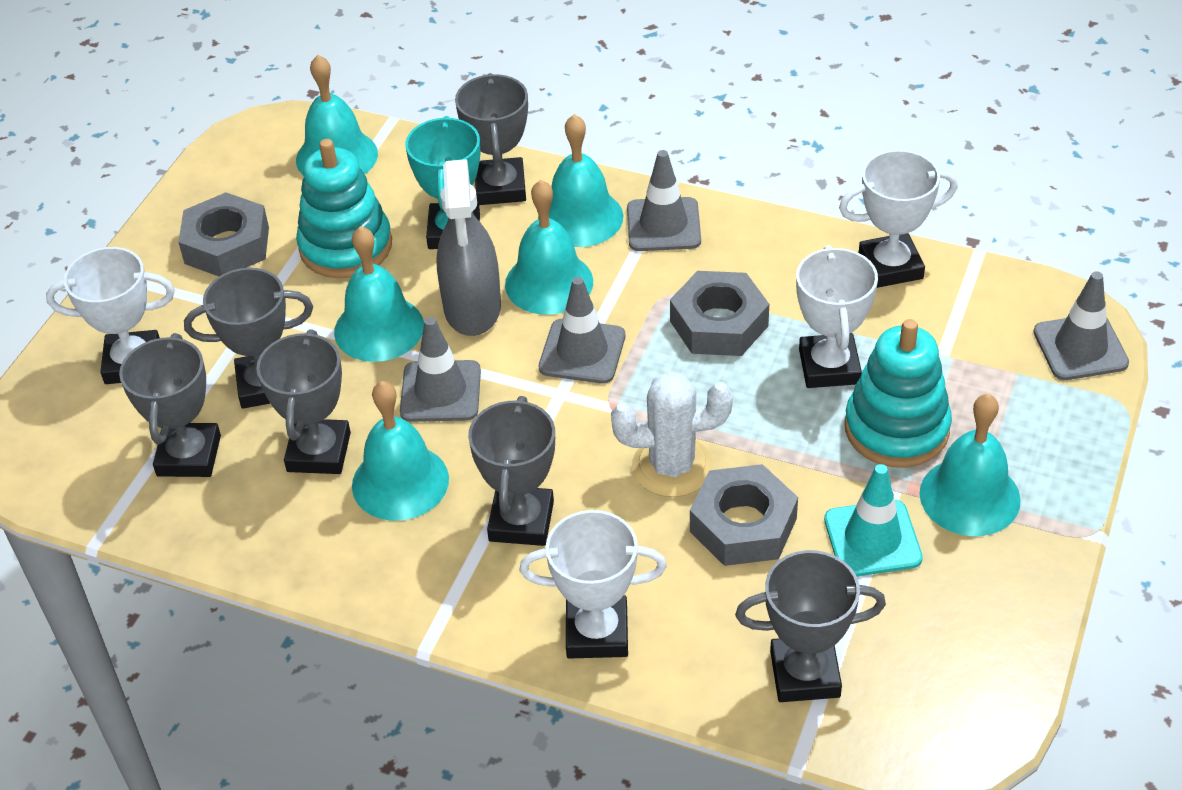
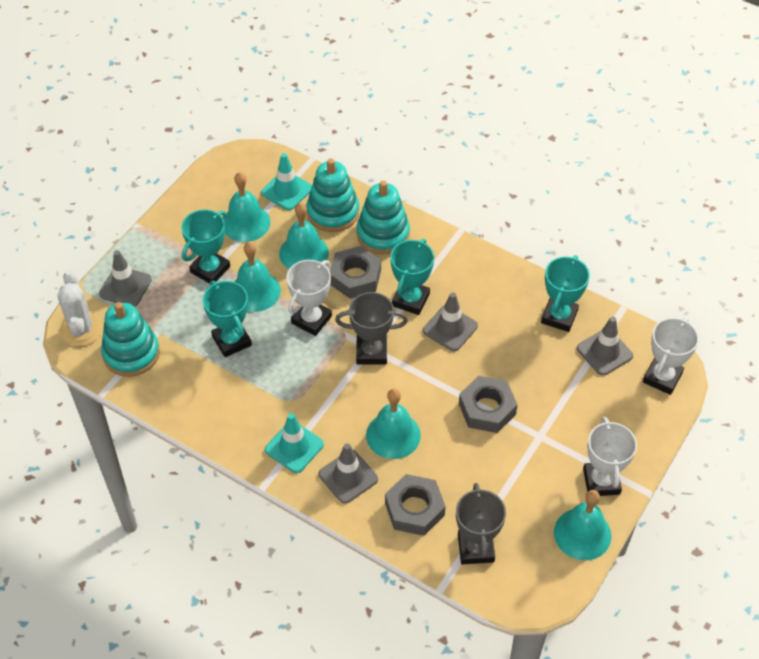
grey spray bottle: [437,159,501,336] = 1 -> none = 0
grey trophy: [119,333,221,477] [184,268,313,409] [256,329,351,474] [455,73,528,205] [468,396,555,546] [735,550,886,702] = 6 -> [335,292,408,365] [456,483,506,564] = 2
turquoise bell: [296,55,378,175] [334,226,424,362] [352,381,449,521] [505,180,593,315] [538,114,623,247] [919,394,1021,536] = 6 -> [225,172,270,242] [234,242,281,312] [279,203,329,269] [366,389,421,459] [554,490,611,560] = 5
turquoise stacking toy: [296,139,392,278] [845,319,952,468] = 2 -> [101,302,160,377] [306,158,359,232] [357,180,410,254] = 3
turquoise traffic cone: [824,464,923,577] = 1 -> [261,153,312,210] [265,413,324,473] = 2
turquoise trophy: [405,116,480,249] = 1 -> [181,209,230,284] [203,281,252,357] [390,239,434,315] [541,255,590,332] = 4
white trophy: [46,247,175,384] [519,510,667,658] [796,245,878,388] [839,150,958,288] = 4 -> [286,260,332,336] [583,417,637,496] [643,317,699,395] = 3

